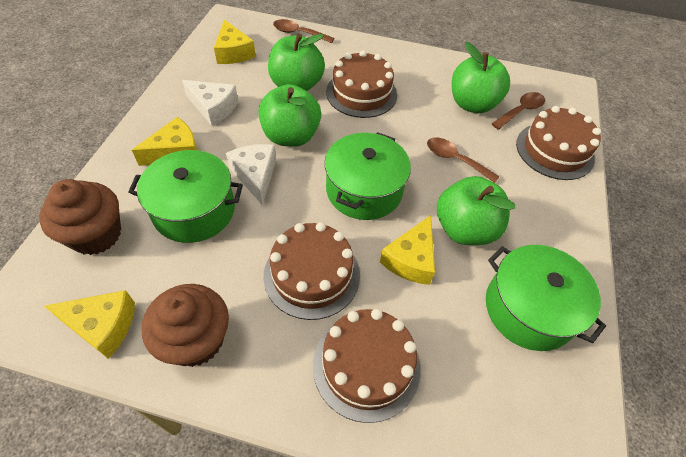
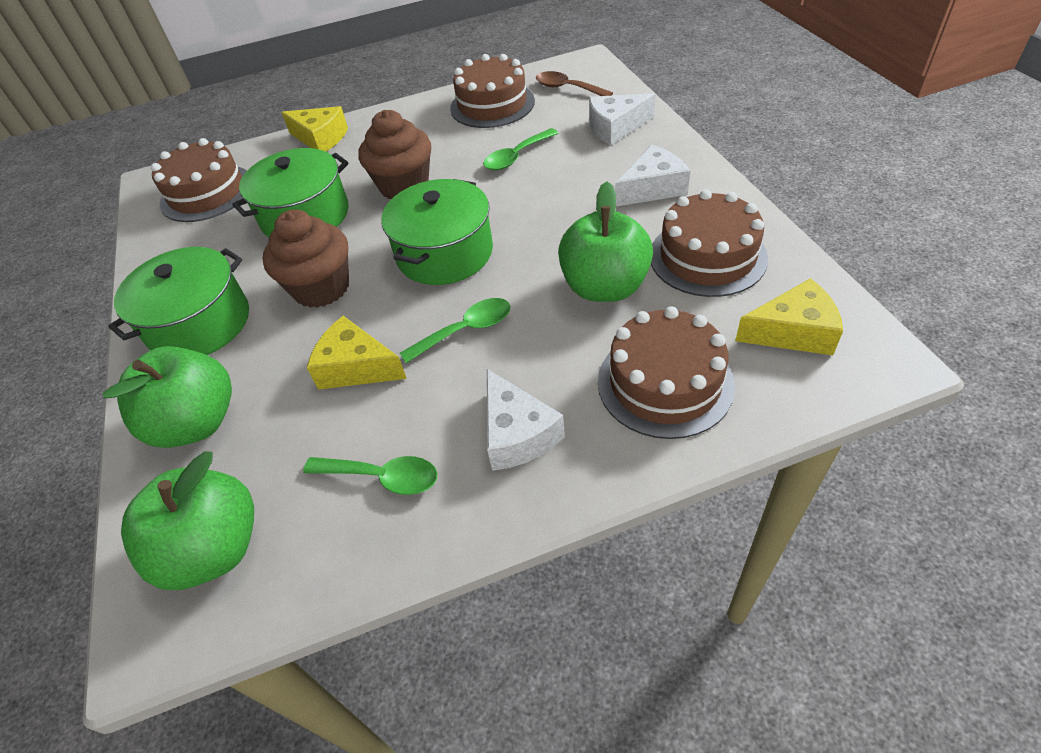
brown spoon: [273,19,334,43] [427,137,500,183] [492,92,545,130] = 3 -> [536,71,613,96] = 1
green apple: [258,84,321,147] [268,33,325,91] [437,176,515,245] [452,42,510,113] = 4 -> [103,346,232,448] [121,451,254,590] [558,182,653,302] = 3
green spoon: none = 0 -> [303,456,438,495] [400,298,511,363] [483,128,559,170] = 3
white cheese: [182,80,238,126] [226,144,276,205] = 2 -> [487,369,565,471] [589,93,656,145] [615,145,690,206] = 3
yellow cheese: [44,290,135,359] [132,117,197,166] [214,19,256,64] [380,215,435,285] = 4 -> [281,106,348,151] [307,316,407,390] [735,278,843,355] = 3

